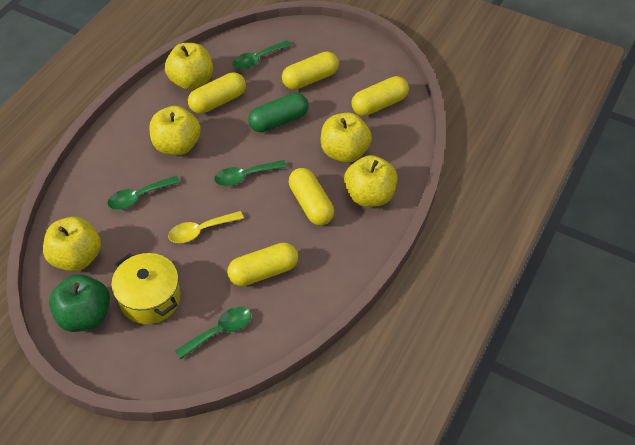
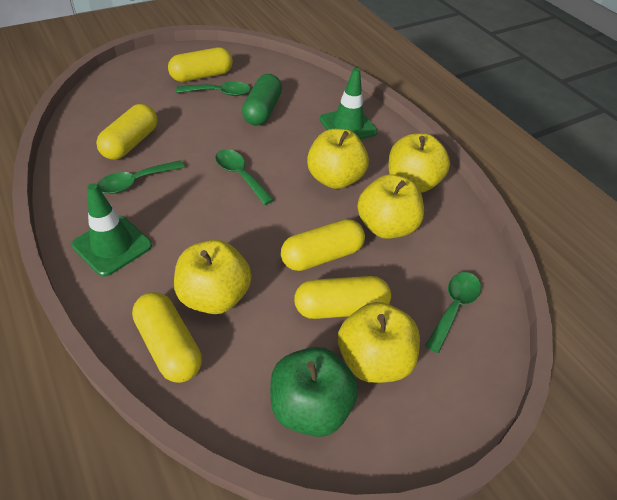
green traffic cone: none = 0 -> [72,183,152,277] [320,68,377,140] = 2
yellow pot: [111,253,181,324] = 1 -> none = 0
yellow spoon: [168,211,244,243] = 1 -> none = 0

